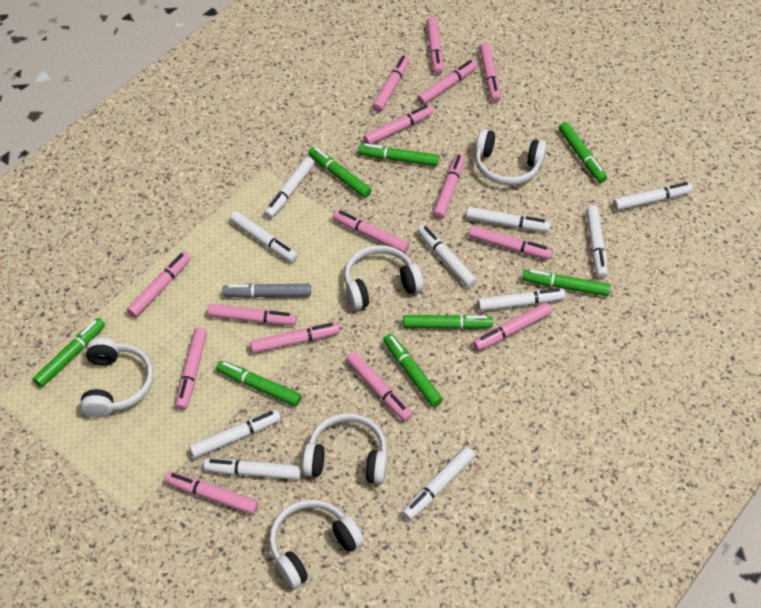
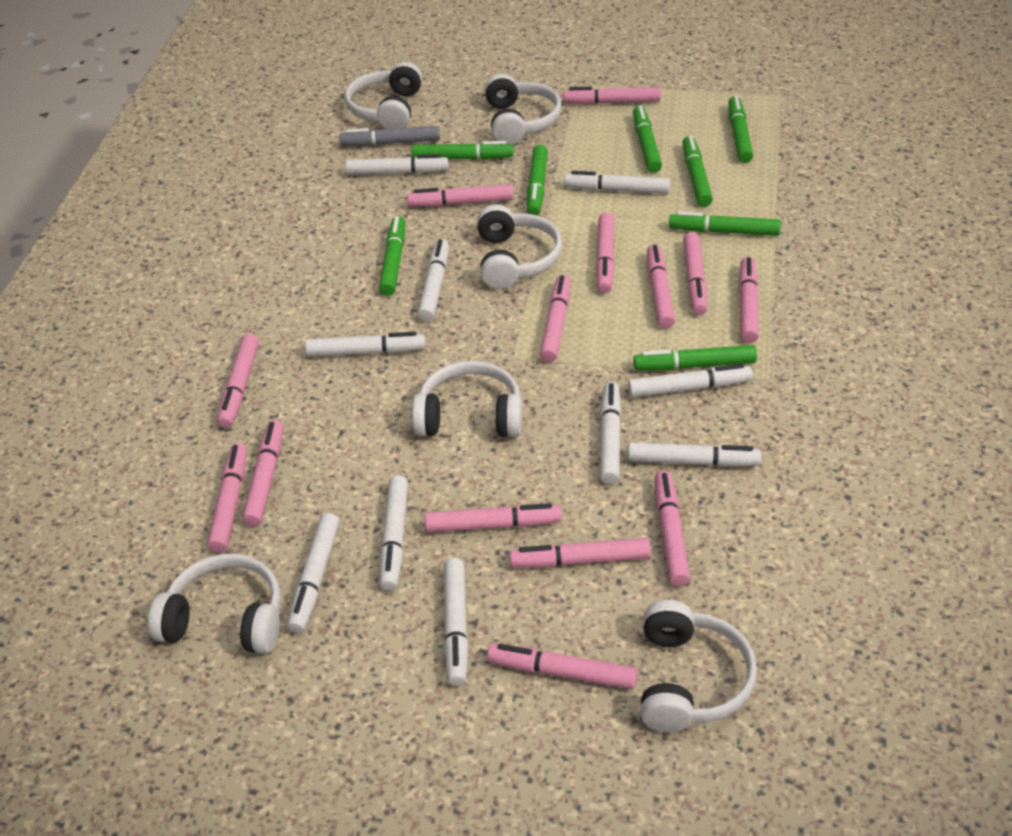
pink marker: [127,252,191,318] [165,471,258,515] [175,328,207,410] [208,304,297,325] [250,323,340,353] [333,210,409,254] [346,352,413,422] [363,105,433,144] [372,55,410,112] [417,60,477,105] [427,17,443,75] [433,154,465,219] [469,226,553,260] [473,302,552,351] [479,43,501,102] = 15 -> [207,443,247,553] [217,334,259,428] [242,420,283,527] [407,184,513,207] [425,503,562,533] [487,644,638,690] [510,538,651,568] [540,275,570,362] [563,87,661,104] [596,213,615,293] [647,244,675,328] [655,471,690,586] [683,232,707,315] [739,257,759,343] = 14
white headphones: [80,338,154,418] [269,500,364,588] [302,413,387,484] [344,245,424,310] [475,129,547,186] = 5 -> [148,554,281,654] [344,62,423,129] [412,361,522,437] [477,205,562,289] [485,74,561,144] [640,600,757,732] = 6

